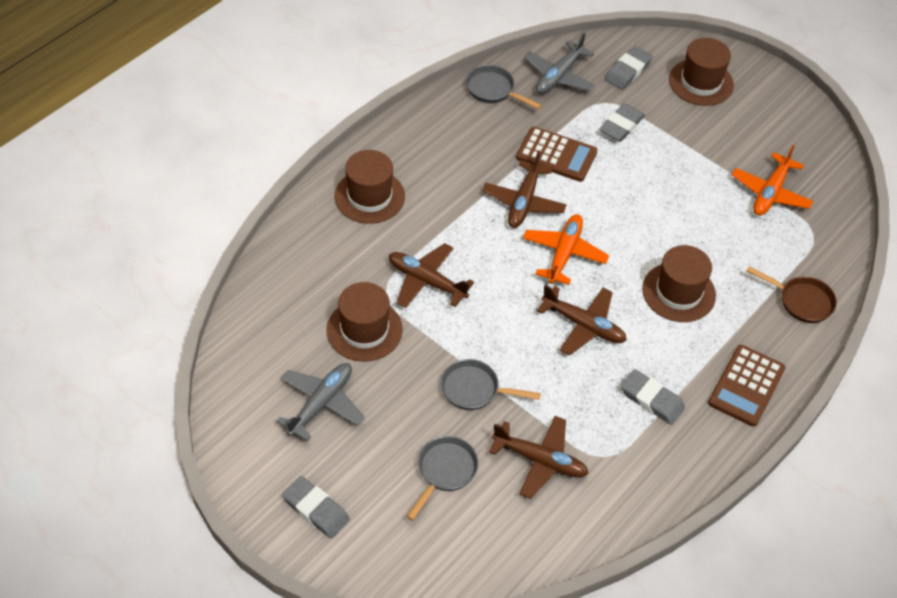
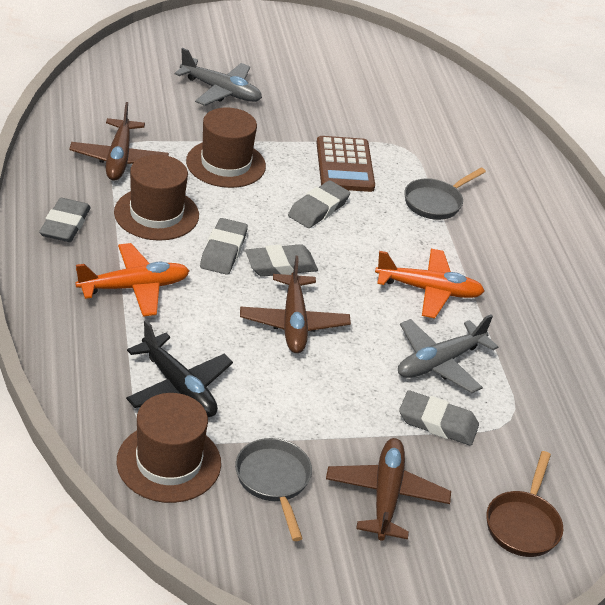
black plane: none = 0 -> [126,320,233,417] = 1
brown calculator: [516,127,597,182] [708,345,786,427] = 2 -> [316,136,375,192] = 1
brown hat: [326,282,403,362] [335,150,405,224] [642,245,716,322] [669,38,734,106] = 4 -> [114,155,199,241] [117,393,221,503] [186,108,266,188] = 3
brown plane: [389,243,474,308] [482,150,567,228] [489,416,589,499] [537,285,627,356] = 4 -> [69,102,169,181] [240,256,351,353] [326,438,451,541] = 3
grey eraser: [282,476,350,538] [599,103,645,142] [605,46,653,89] [621,369,685,425] = 4 -> [39,198,91,242] [200,218,248,275] [245,244,318,277] [288,180,350,228] [399,390,479,446] = 5
grey pan: [406,436,478,521] [441,359,541,410] [466,65,542,109] = 3 -> [235,438,312,541] [404,168,486,220] = 2

